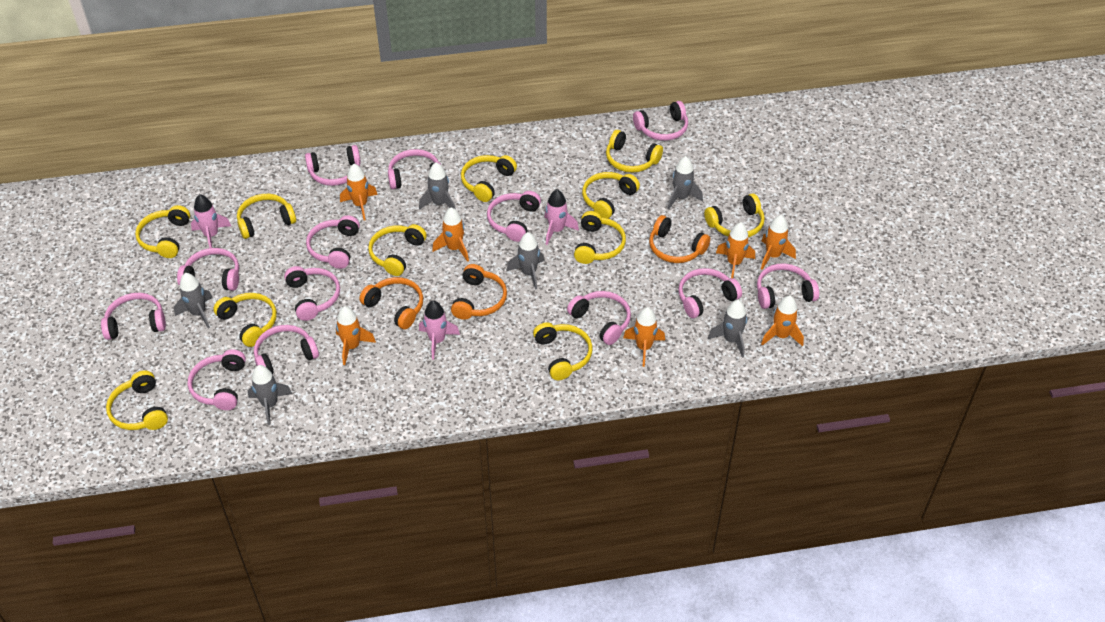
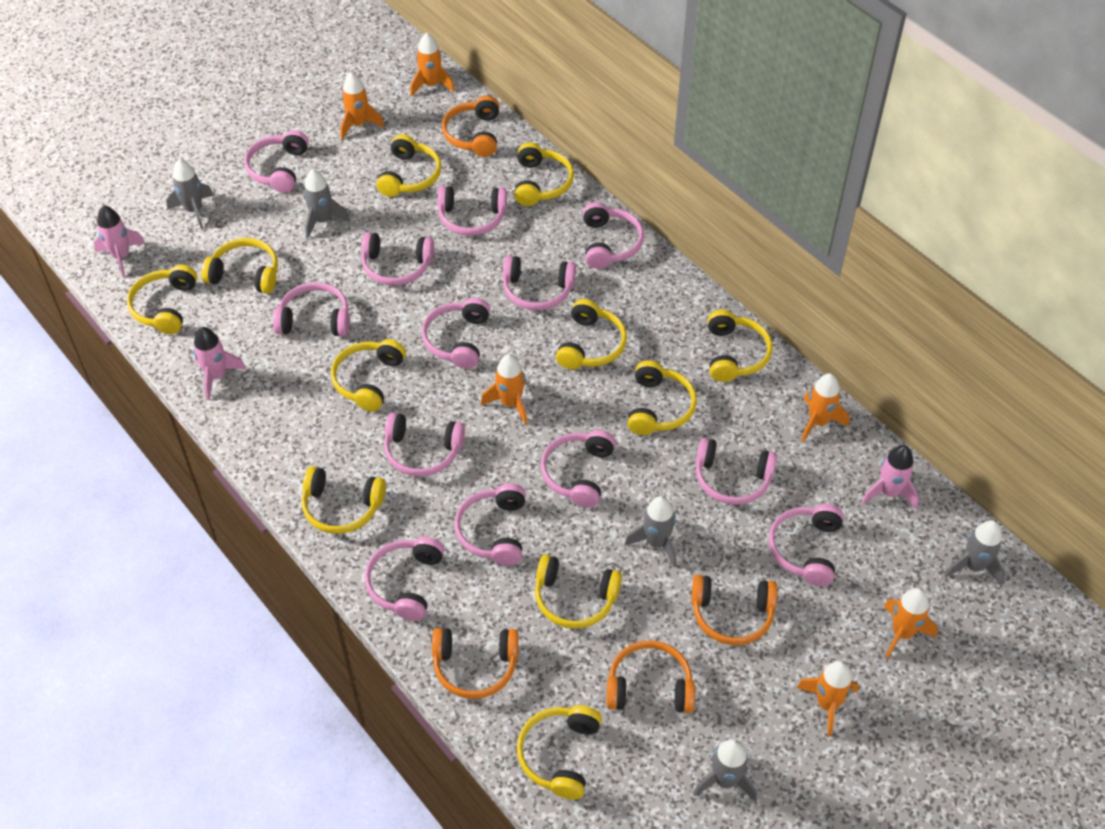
grey rocket: [174,273,213,328] [248,365,292,425] [419,162,456,210] [507,232,544,290] [667,156,703,210] [708,300,747,358] = 6 -> [166,159,213,229] [303,169,350,239] [624,496,676,567] [693,739,757,802] [944,520,1005,586] = 5
orange headphones: [360,277,423,329] [451,264,507,320] [649,215,710,263] = 3 -> [432,628,519,699] [442,96,499,157] [606,640,695,713] [691,575,778,645] = 4
orange rocket: [336,306,376,365] [340,164,378,220] [432,207,469,262] [623,307,665,367] [716,222,755,278] [761,215,796,270] [761,295,804,347] = 7 -> [340,72,384,140] [410,32,455,97] [481,354,528,425] [796,661,858,737] [801,373,849,442] [883,588,938,658] = 6

